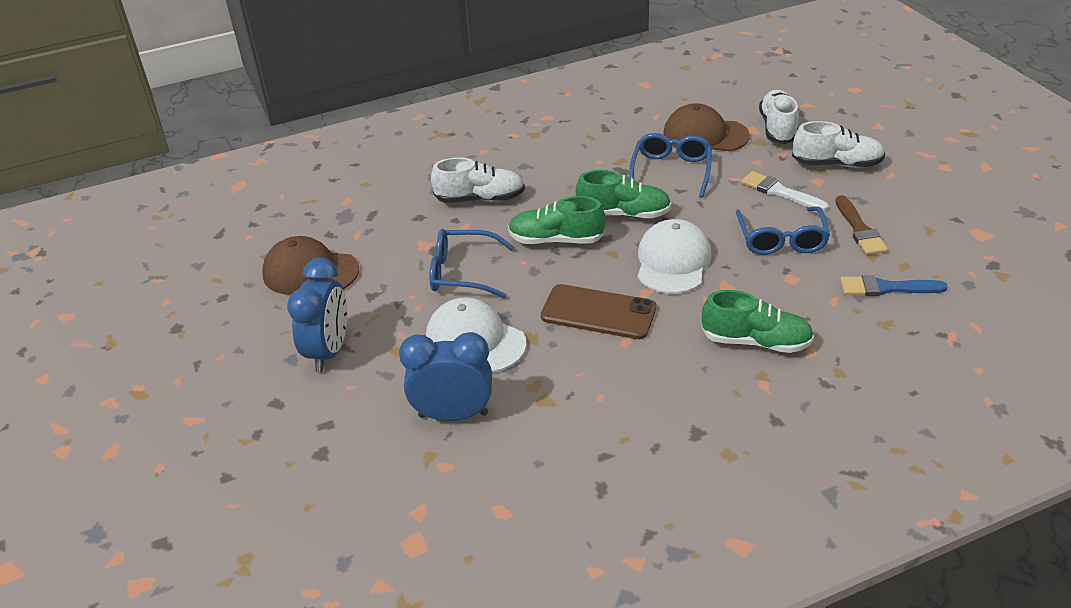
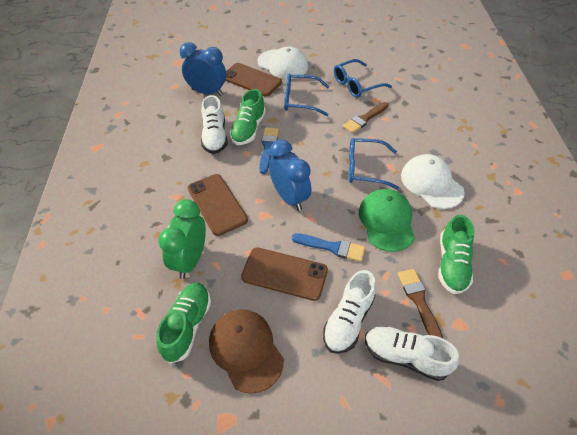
blue brush: [840,275,948,296] = 1 -> [259,127,279,174] [292,233,365,262] = 2
brown brush: [835,195,888,255] = 1 -> [343,102,388,133] [398,269,443,338] = 2
brown cap: [262,236,359,295] [663,103,750,152] = 2 -> [209,309,284,394] = 1
brown phone: [541,284,656,339] = 1 -> [188,174,248,236] [225,63,282,97] [241,247,328,301] = 3
green cap: none = 0 -> [359,189,415,252] = 1
green clock: none = 0 -> [158,199,206,279] = 1
white brush: [741,171,829,211] = 1 -> none = 0

